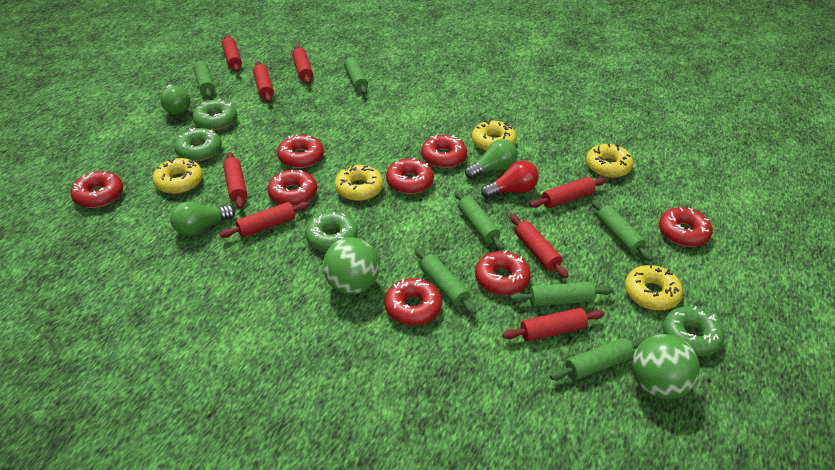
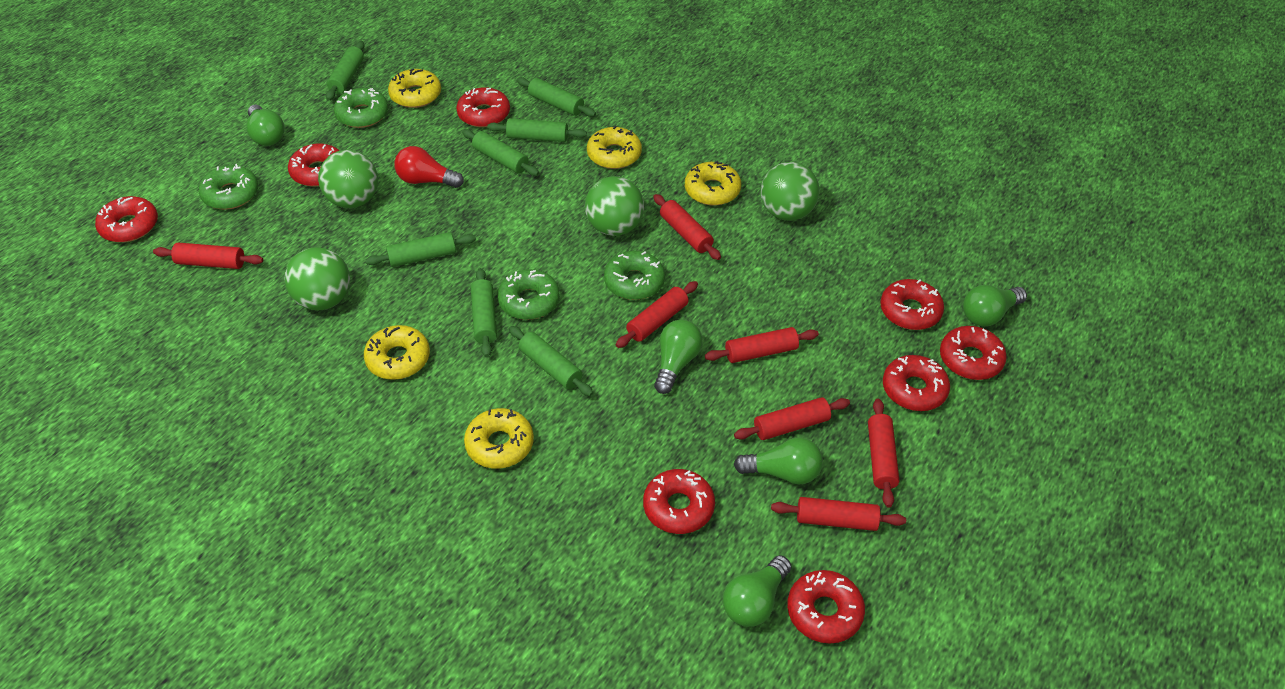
green ball: [323,237,380,294] [632,334,700,399] = 2 -> [285,247,350,311] [318,150,378,208] [585,176,644,236] [761,162,819,221] = 4
green light bulb: [160,85,191,115] [170,201,235,236] [465,139,518,179] = 3 -> [246,105,285,146] [654,319,703,394] [723,555,791,627] [734,438,823,484] [963,285,1027,327] = 5
red rolling pin: [219,202,310,238] [222,35,242,72] [223,152,247,209] [253,61,274,103] [292,45,313,84] [502,308,604,341] [510,214,568,279] [530,177,606,208] = 8 -> [153,243,263,269] [616,281,698,348] [653,194,721,260] [705,327,819,363] [734,397,850,440] [771,497,906,531] [868,399,899,507] = 7

